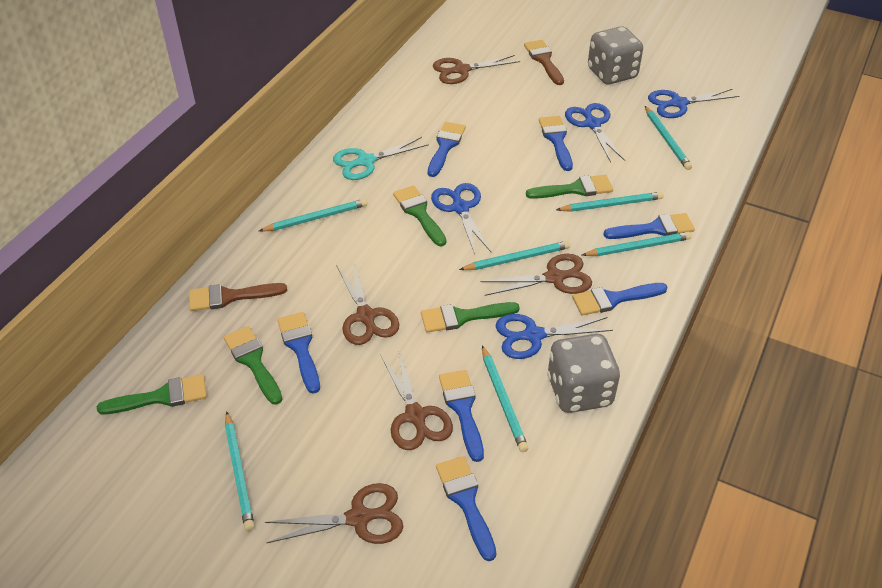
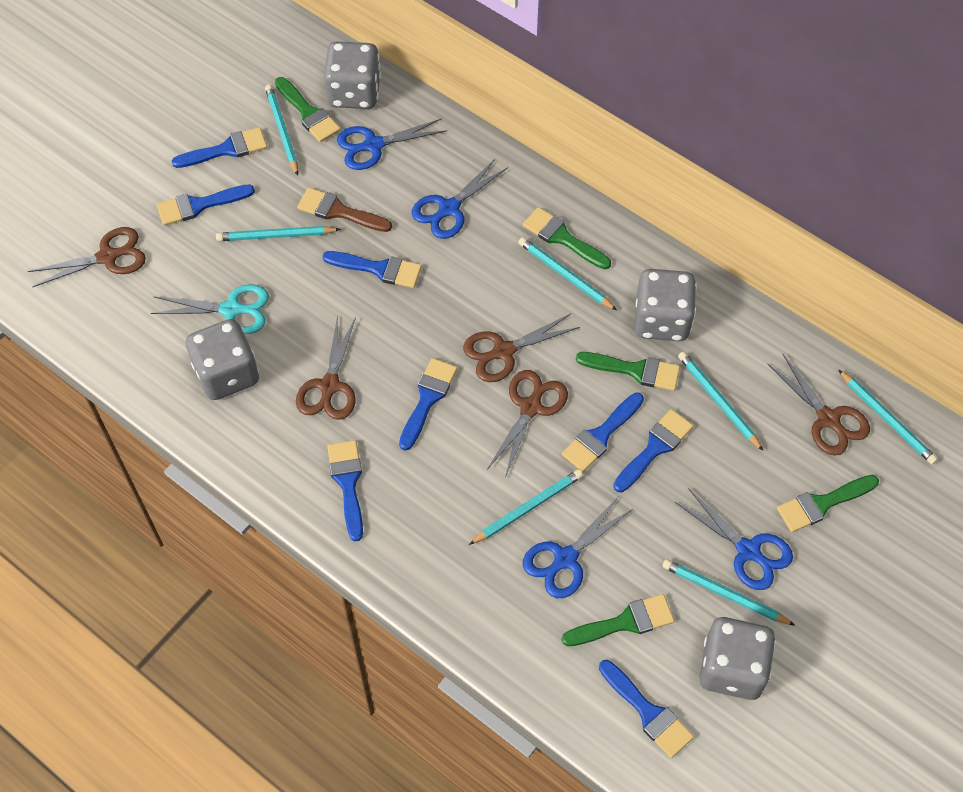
blue brush: [277,312,320,394] [428,122,466,177] [436,456,496,561] [439,370,484,462] [539,116,573,171] [572,283,668,316] [603,213,695,239] = 7 -> [157,184,255,225] [172,127,267,168] [323,251,422,288] [327,440,363,541] [399,358,457,451] [562,393,644,472] [599,660,694,758] [613,409,693,492] = 8
brown brush: [189,283,287,311] [524,40,564,85] = 2 -> [297,187,392,232] = 1
grey dice: [547,334,620,413] [588,26,643,84] = 2 -> [186,319,259,400] [324,42,381,109] [634,269,697,341] [699,617,776,700] = 4

